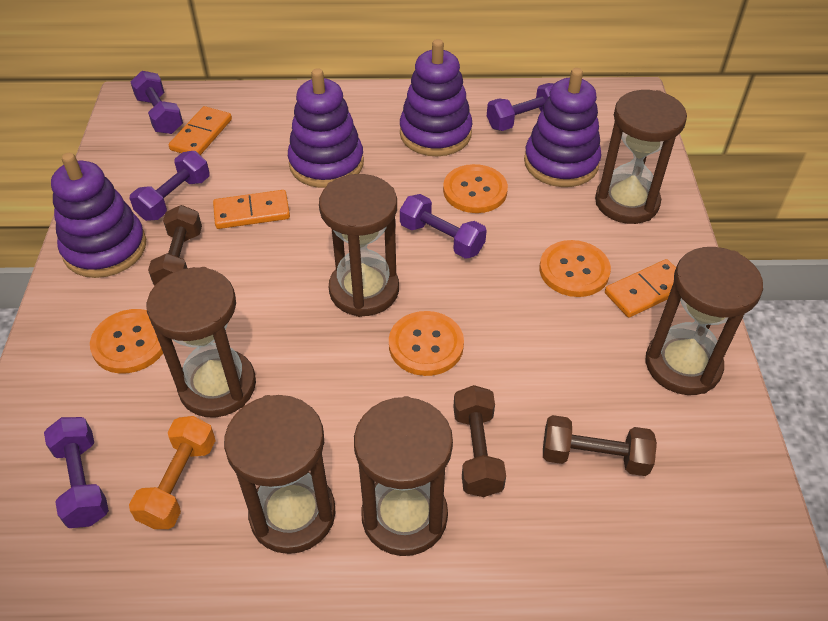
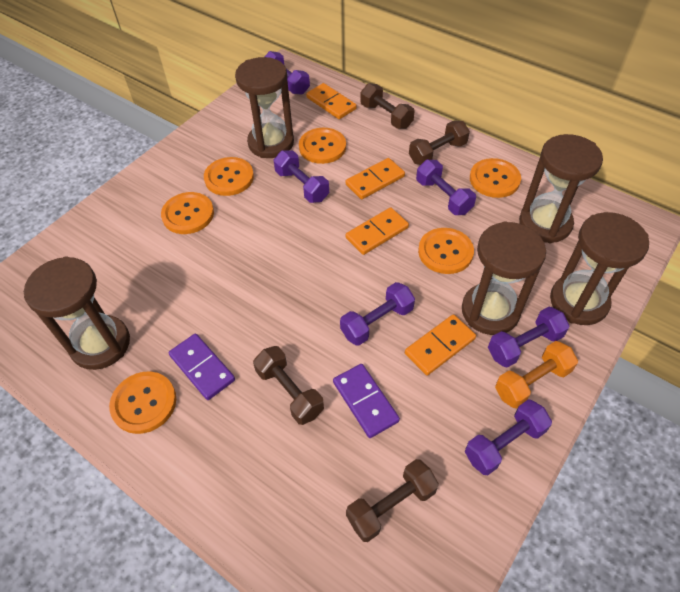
brown dumbbell: [148,205,202,285] [453,385,506,497] [543,415,657,476] = 3 -> [253,346,324,425] [346,459,439,542] [360,83,415,129] [409,120,470,165] = 4
brown hourglass: [146,267,256,418] [224,395,336,554] [319,174,399,317] [354,396,453,556] [595,90,687,224] [645,247,763,395] = 6 -> [24,256,130,370] [235,57,294,158] [462,221,546,335] [519,134,603,243] [550,212,649,325] = 5
orange button: [90,309,163,374] [389,311,464,376] [443,164,508,213] [539,240,611,297] = 4 -> [109,372,176,434] [161,192,214,234] [204,157,254,196] [299,128,346,164] [418,228,474,274] [470,158,521,198] = 6
orange domino: [169,106,232,155] [213,190,290,229] [605,259,676,318] = 3 -> [306,83,357,119] [346,158,405,199] [346,207,409,255] [405,314,476,376] = 4
purple domino: none = 0 -> [169,334,235,400] [333,364,400,438] = 2
purple dumbbell: [44,417,109,528] [129,151,210,221] [130,71,183,134] [400,194,487,259] [487,83,555,131] = 5 -> [265,51,310,95] [274,150,329,203] [340,282,415,346] [416,160,476,215] [465,400,552,475] [488,307,569,368] = 6
purple stacking toy: [51,153,146,278] [288,68,364,188] [400,39,472,156] [524,68,602,187] = 4 -> none = 0

